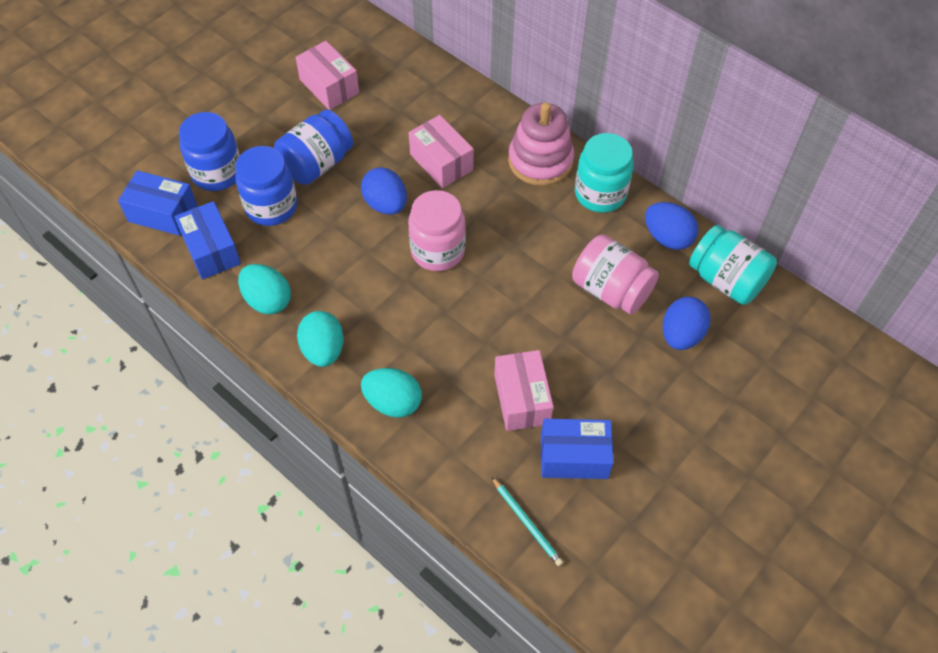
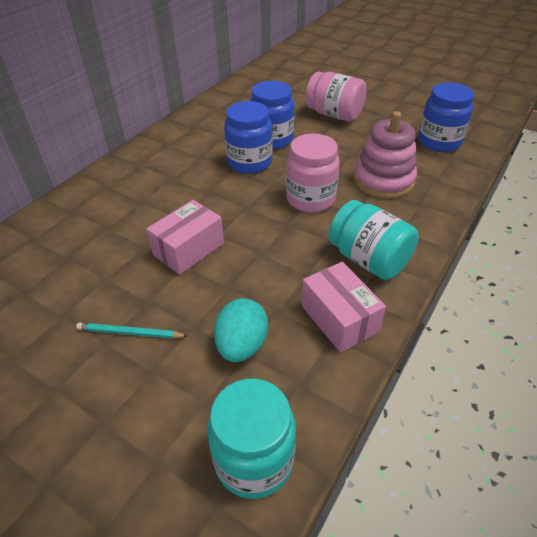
blue box: [118,170,197,236] [174,201,241,279] [541,419,614,479] = 3 -> none = 0
blue egg: [361,167,407,215] [645,202,699,250] [663,297,711,350] = 3 -> none = 0
pink box: [295,41,359,110] [409,115,474,188] [494,350,554,431] = 3 -> [146,200,224,275] [302,262,386,353] = 2
turquoise egg: [238,264,291,315] [297,311,344,367] [361,368,422,418] = 3 -> [214,298,268,362] = 1

